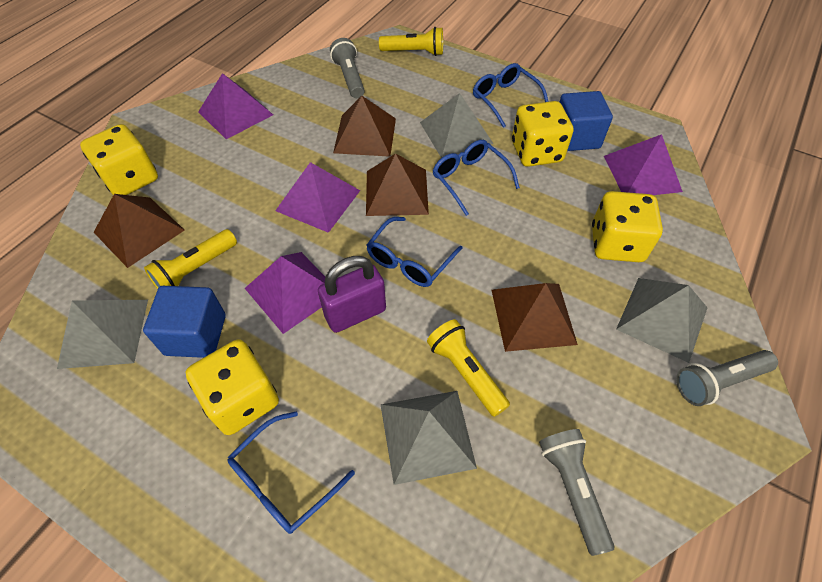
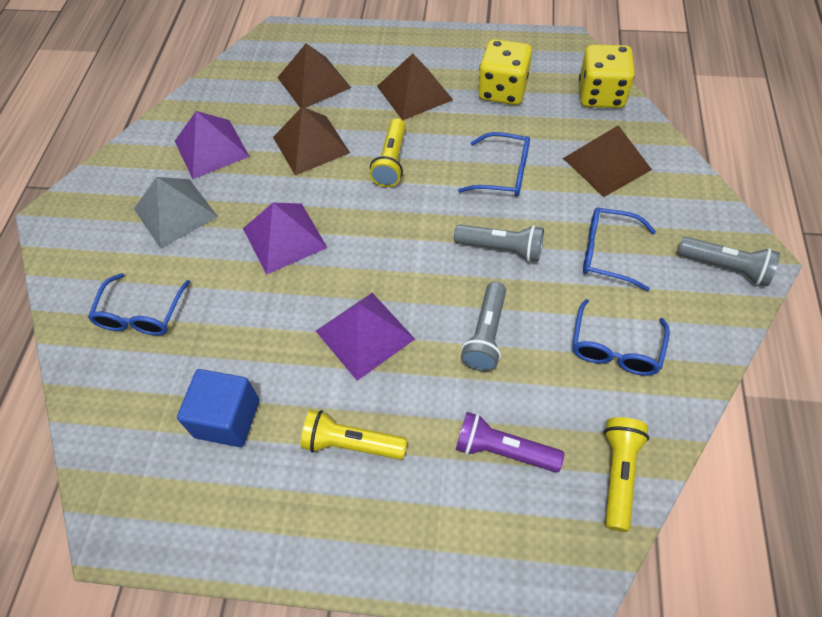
blue cube: [143,286,226,358] [560,91,613,151] = 2 -> [177,369,260,447] = 1
grey pyramid: [57,300,148,369] [381,391,477,485] [420,93,494,158] [616,278,708,363] = 4 -> [134,177,218,249] = 1
purple flashlight: none = 0 -> [456,412,564,473] = 1
purple padlock: [318,256,386,333] = 1 -> none = 0
purple pyramid: [198,73,273,139] [245,252,325,334] [275,162,360,233] [604,134,683,195] = 4 -> [175,111,250,179] [243,203,327,275] [316,293,415,381] = 3
yellow dice: [80,124,158,195] [186,339,279,435] [512,101,573,167] [592,191,663,262] = 4 -> [478,39,532,105] [579,45,635,108] = 2

